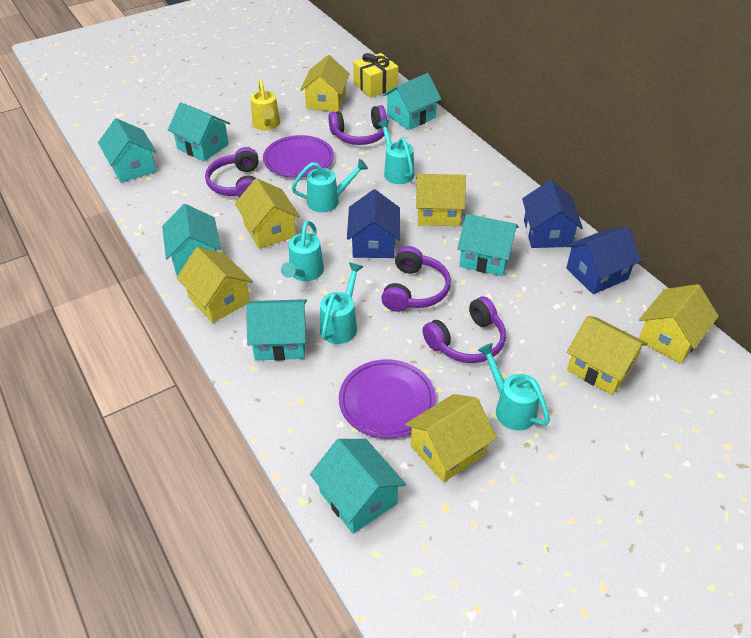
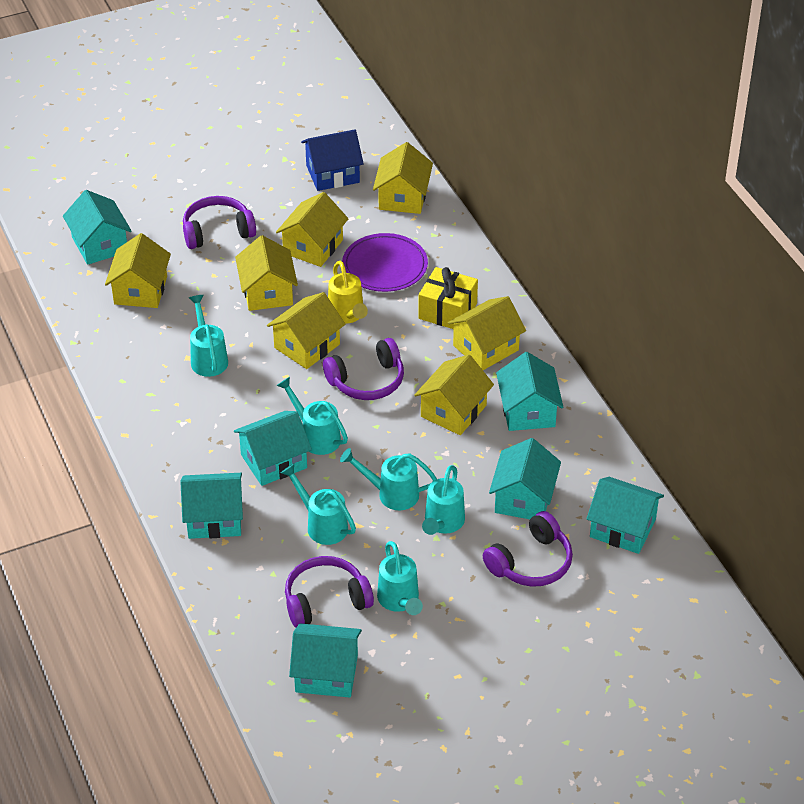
blue house: [347,189,400,258] [522,180,583,248] [566,227,641,294] = 3 -> [301,129,364,191] = 1
purple plate: [263,135,334,178] [339,359,436,439] = 2 -> [342,233,428,292] = 1
turquoise watering can: [281,221,324,281] [291,159,368,212] [320,263,363,344] [377,120,414,184] [477,343,550,431] = 5 -> [189,295,228,377] [276,377,348,455] [281,464,356,545] [340,448,437,510] [377,541,423,615] [422,465,465,535] = 6

